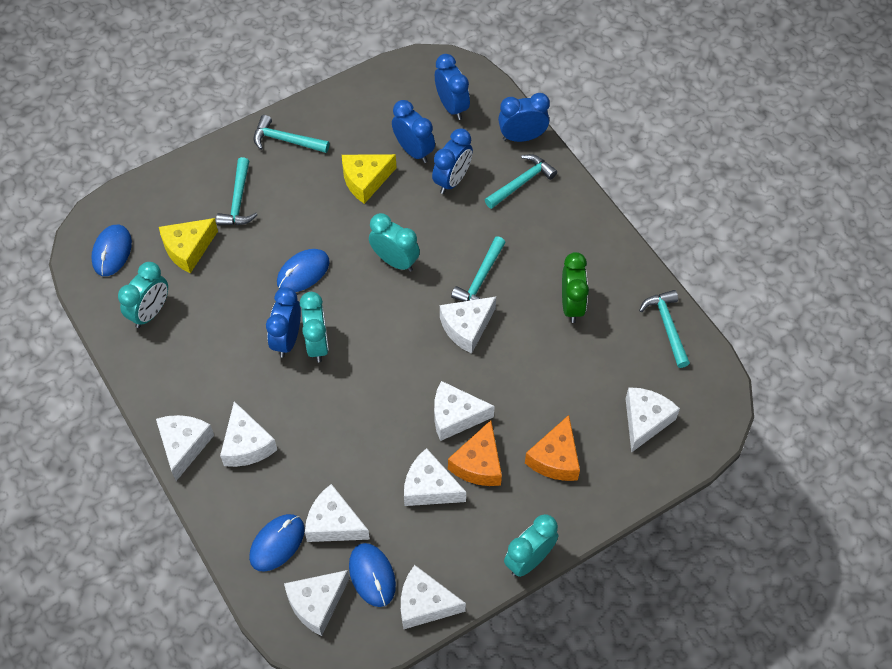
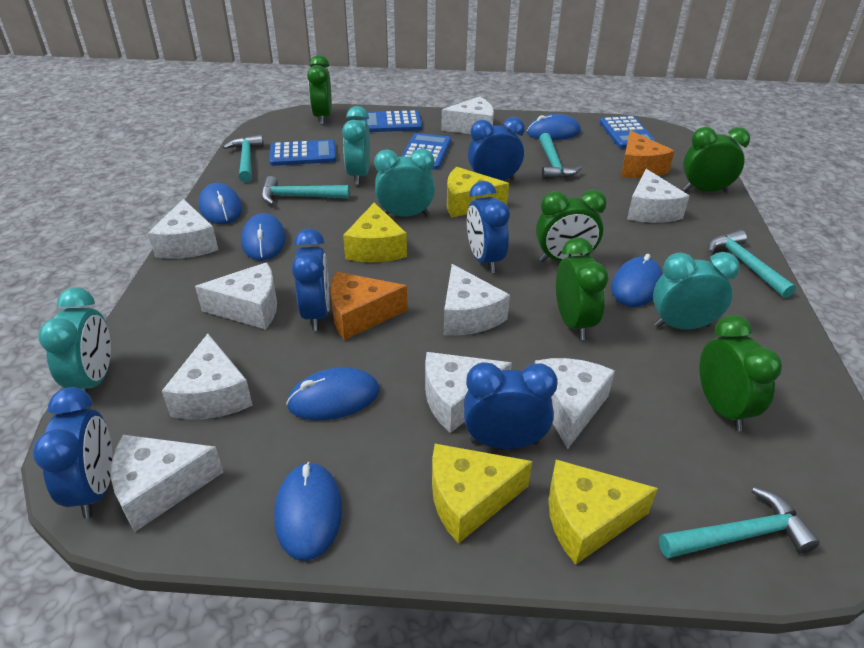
blue calculator: none = 0 -> [269,140,336,166] [364,110,422,132] [401,133,451,170] [600,116,656,148] = 4
blue mouse: [91,225,132,276] [249,514,305,572] [277,249,330,292] [349,543,396,607] = 4 -> [199,183,242,224] [241,213,286,261] [274,462,342,561] [286,367,379,420] [527,114,581,140] [611,254,663,307] = 6
green clock: [562,252,589,323] = 1 -> [307,55,332,125] [536,189,607,262] [556,237,608,340] [683,127,750,192] [699,315,782,431] = 5
yellow cheese: [159,218,218,273] [342,154,396,204] = 2 -> [343,202,407,262] [432,444,532,544] [447,167,509,218] [548,460,658,565] = 4

